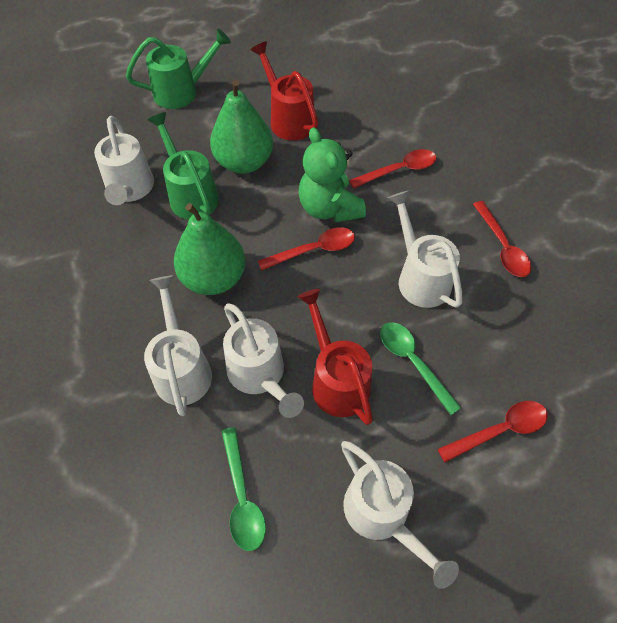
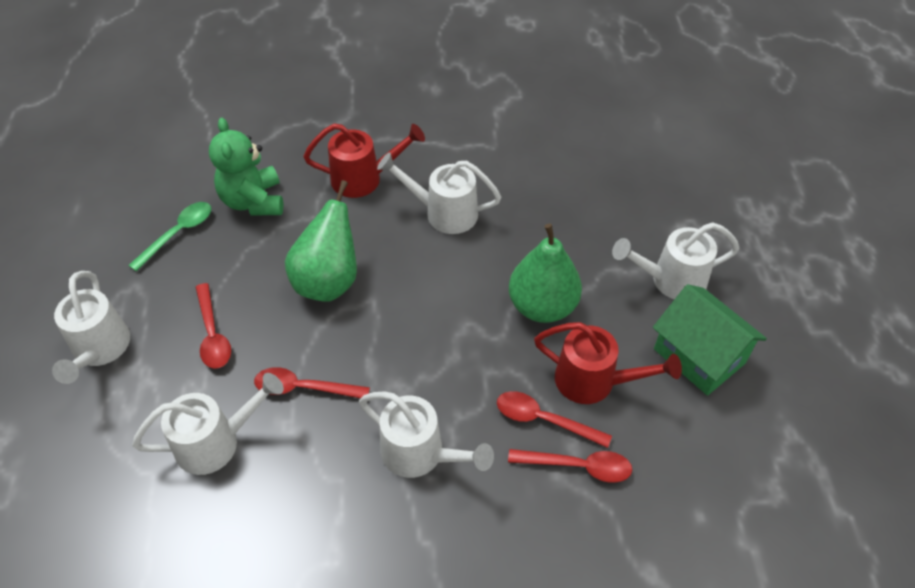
green house: none = 0 -> [653,284,767,396] = 1
green spoon: [221,427,266,551] [380,322,461,415] = 2 -> [128,202,211,272] = 1
green watering can: [126,29,231,109] [148,112,219,220] = 2 -> none = 0

